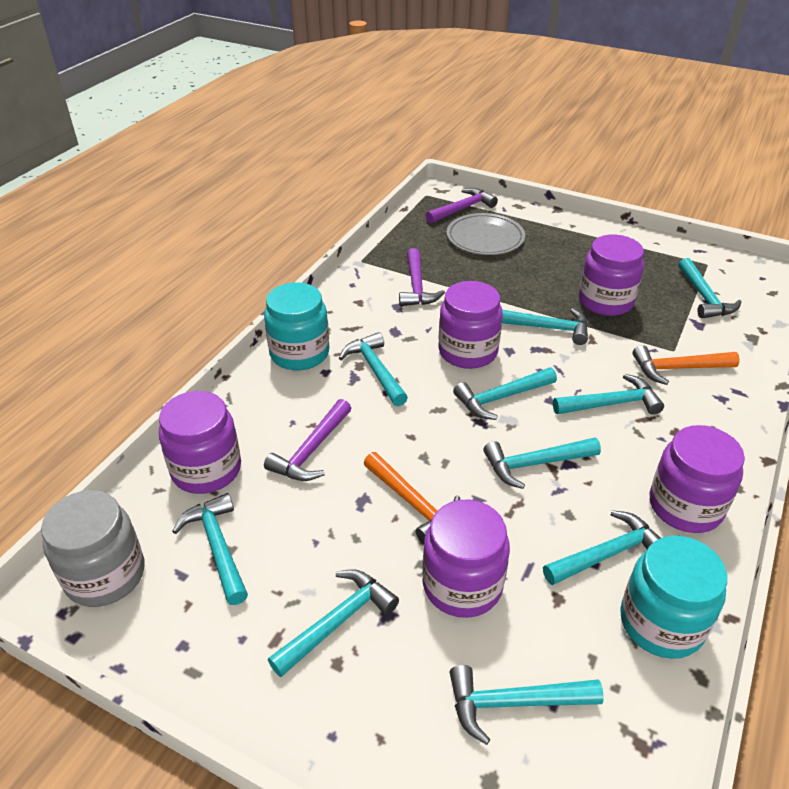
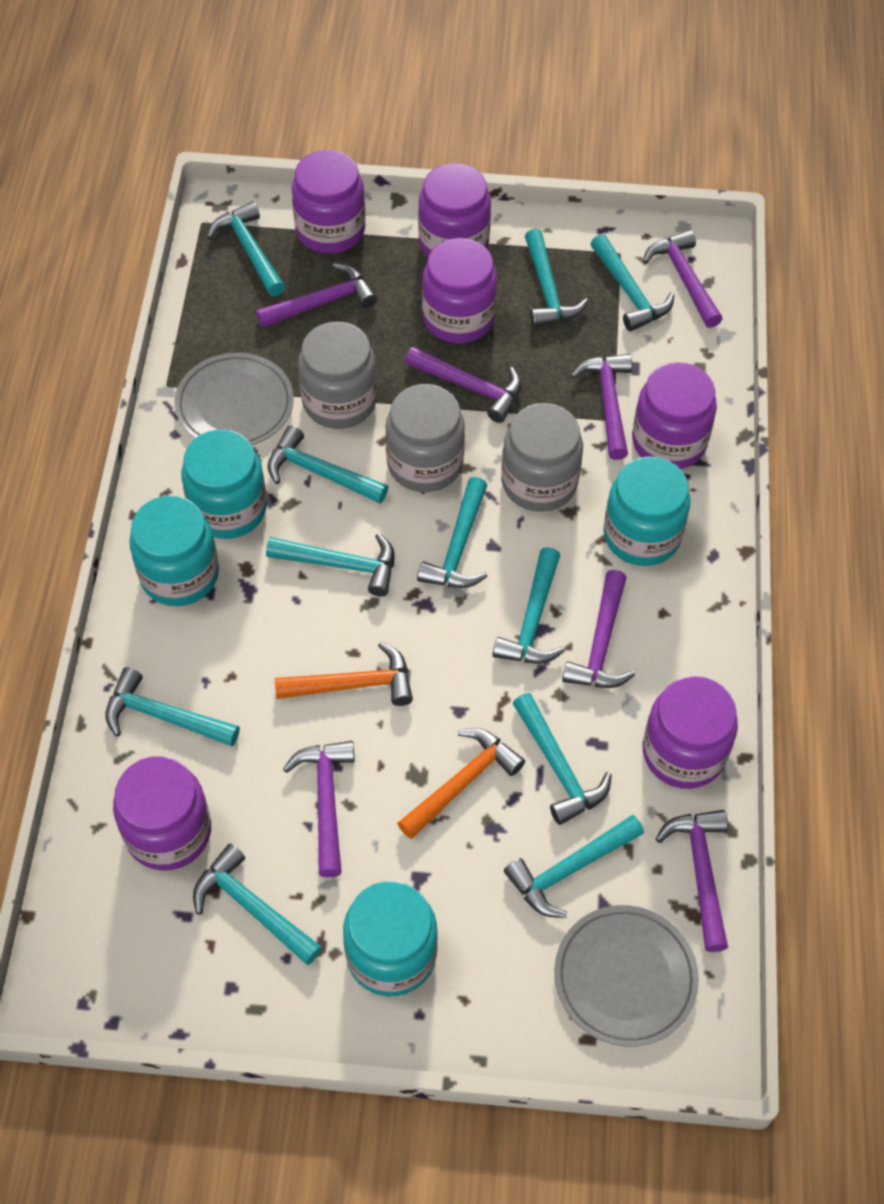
grey jar: [41,490,144,607] = 1 -> [298,322,377,429] [385,384,465,492] [501,403,583,512] = 3
grey plate: [447,213,525,255] = 1 -> [175,353,294,445] [554,905,699,1047] = 2
purple hammer: [264,399,352,481] [399,248,445,306] [425,188,498,224] = 3 -> [256,263,377,328] [283,741,355,878] [405,347,521,423] [562,570,635,688] [571,354,632,460] [643,230,723,328] [656,810,728,952] = 7
purple jar: [159,391,241,494] [422,500,510,618] [438,281,503,369] [579,234,644,316] [649,425,745,533] = 5 -> [113,756,211,871] [292,150,365,254] [418,163,491,257] [422,238,497,344] [632,362,717,469] [643,676,738,789] = 6
turquoise hammer: [172,493,248,605] [268,569,399,677] [339,332,408,406] [450,665,604,745] [453,367,557,420] [483,437,601,489] [502,308,588,345] [543,510,660,585] [553,374,664,415] [678,258,741,319] = 10 -> [105,667,240,746] [193,844,322,965] [207,202,285,296] [266,533,395,597] [268,425,388,503] [417,477,488,588] [493,547,565,664] [504,815,644,918] [512,693,612,825] [525,229,589,328] [591,234,674,332] = 11
turquoise jar: [264,282,329,370] [620,536,727,659] = 2 -> [129,496,219,606] [181,430,267,539] [343,881,438,996] [603,456,690,566] = 4

